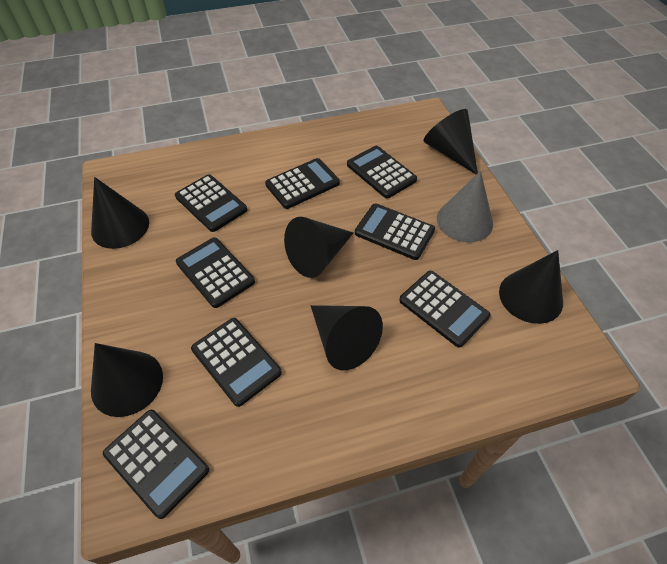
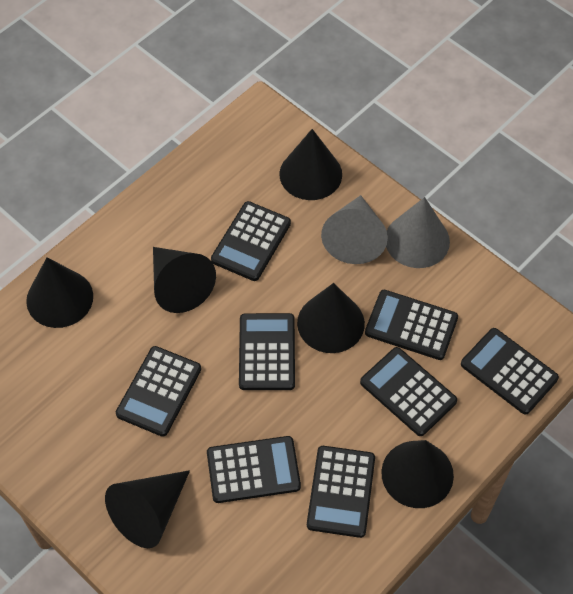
grey cone: [437,171,493,243] = 1 -> [321,195,388,264] [386,197,450,268] = 2

